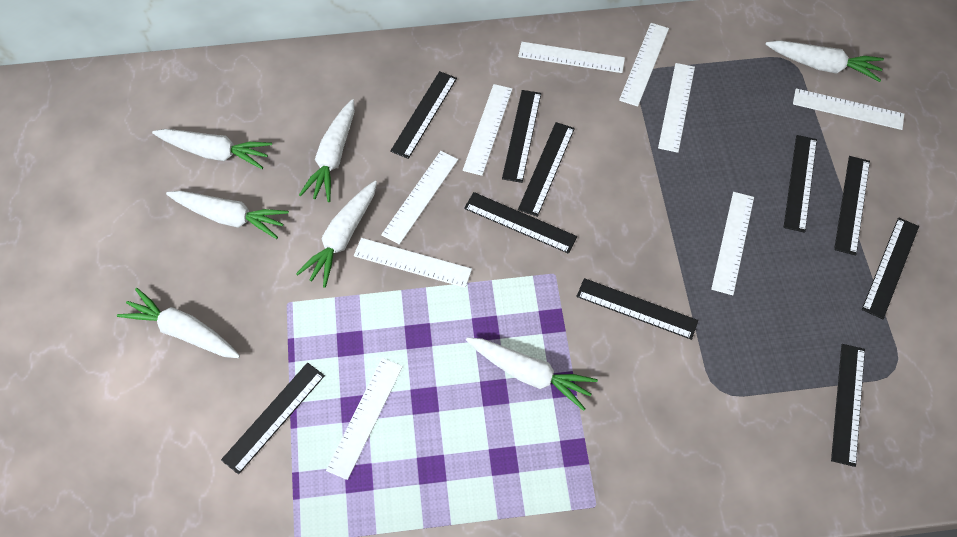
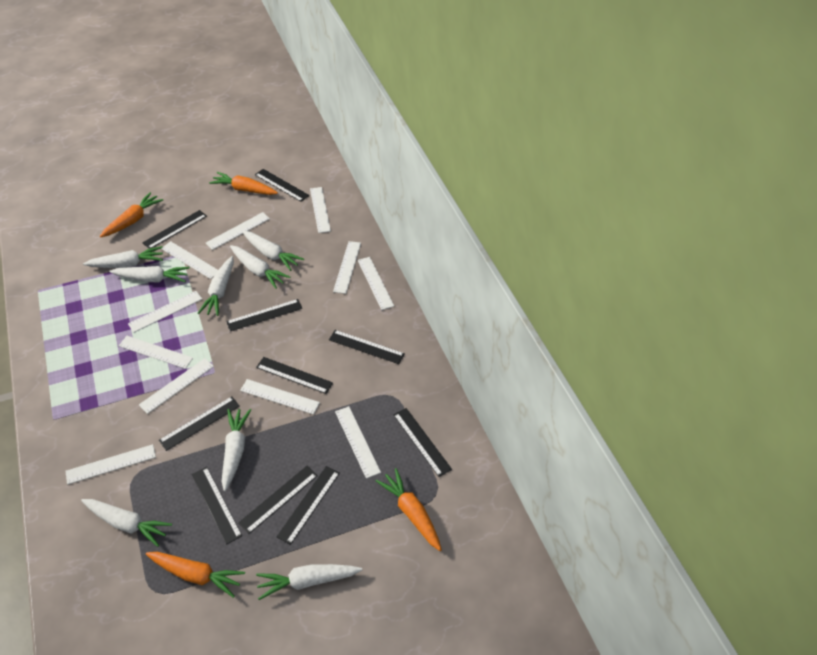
orange carrot: none = 0 -> [100,192,163,238] [146,552,245,598] [209,172,278,195] [376,468,442,551] = 4
white carrot: [117,288,240,358] [152,129,272,169] [166,191,289,239] [296,181,377,288] [299,99,355,202] [466,337,598,411] [765,40,884,82] = 7 -> [81,499,172,547] [83,246,163,268] [109,266,190,282] [198,256,234,316] [222,409,251,491] [230,245,290,289] [242,231,304,271] [256,564,362,600] = 8
white ruler: [326,358,403,480] [354,238,472,288] [381,151,458,245] [463,84,512,176] [518,42,625,73] [619,23,669,106] [658,63,695,153] [711,192,754,295] [793,88,904,130] = 9 -> [66,444,156,485] [119,336,193,369] [128,291,202,333] [139,358,214,414] [161,241,218,279] [206,212,270,250] [240,379,320,414] [310,187,331,233] [333,241,361,294] [335,406,381,479] [358,257,394,310] = 11

